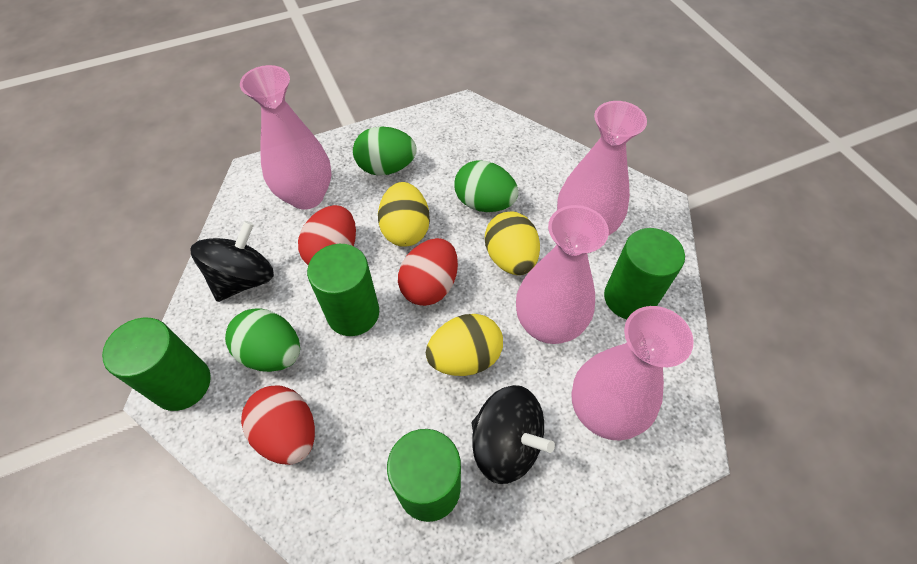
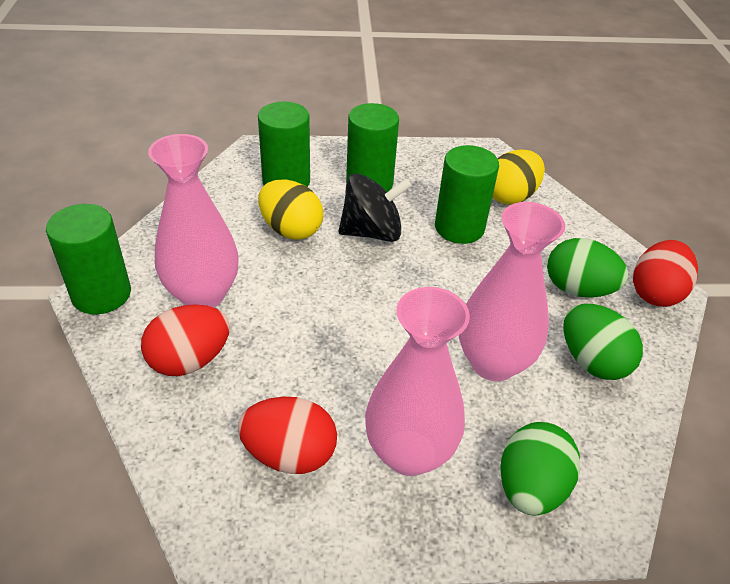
black spinning top: [190,221,274,302] [472,385,555,484] = 2 -> [339,174,412,242] = 1
pink vase: [240,65,332,209] [516,205,609,344] [557,101,647,236] [571,306,694,441] = 4 -> [148,134,239,308] [365,287,470,476] [459,202,565,381] = 3
yellow egg: [378,182,430,247] [426,314,503,376] [485,211,540,275] = 3 -> [258,179,323,240] [492,149,545,204] = 2

